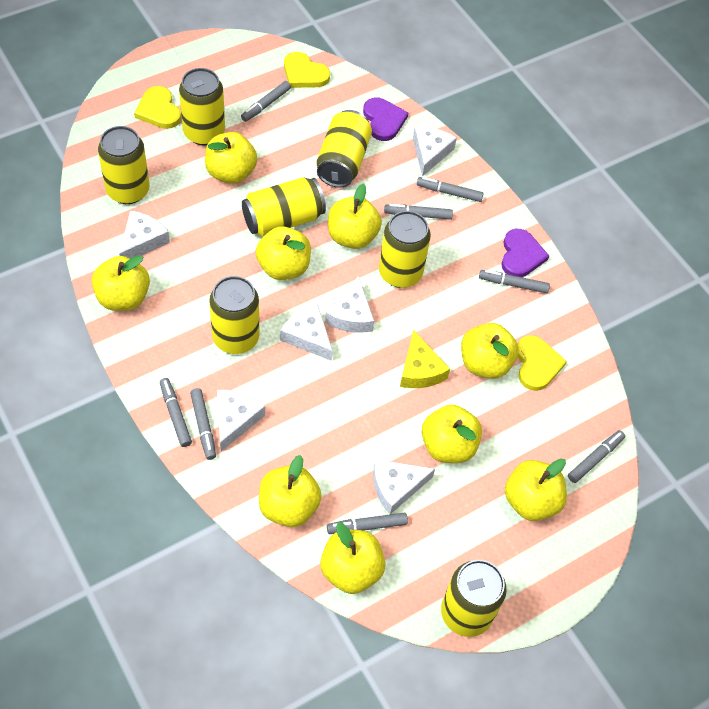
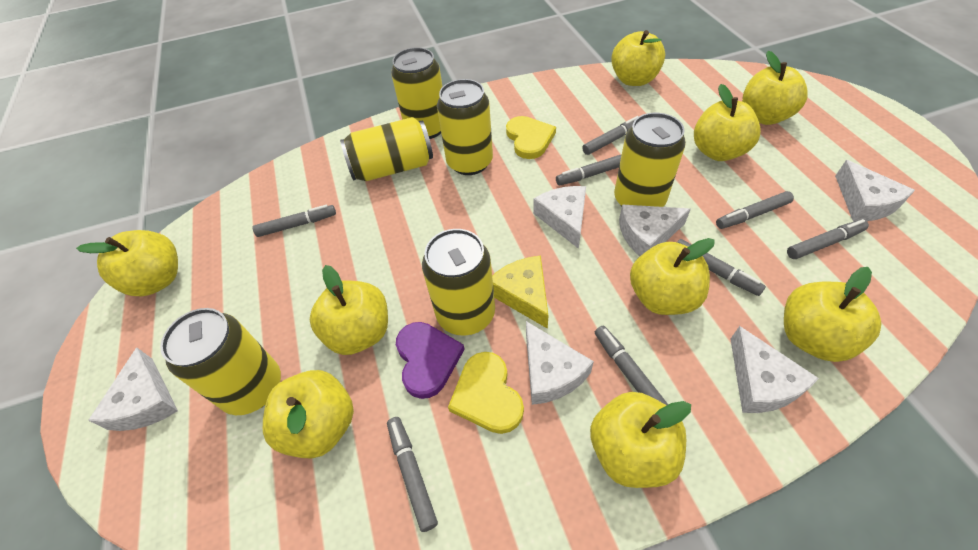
purple heart: [363,98,408,141] [501,229,549,277] = 2 -> [396,322,465,399] = 1
yellow can: [98,126,150,204] [179,68,225,145] [209,276,259,354] [242,177,326,237] [316,110,372,188] [379,211,431,288] [441,560,507,637] = 7 -> [160,308,281,415] [340,117,433,181] [391,47,443,139] [422,229,495,336] [437,79,493,175] [614,113,686,207] = 6
yellow heart: [134,86,181,129] [284,52,330,88] [518,335,567,391] = 3 -> [448,352,524,434] [506,116,556,159] = 2

